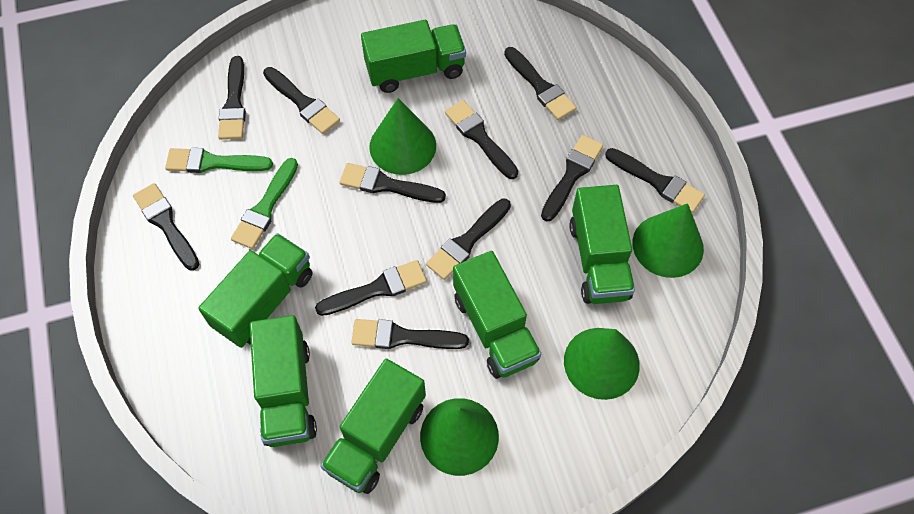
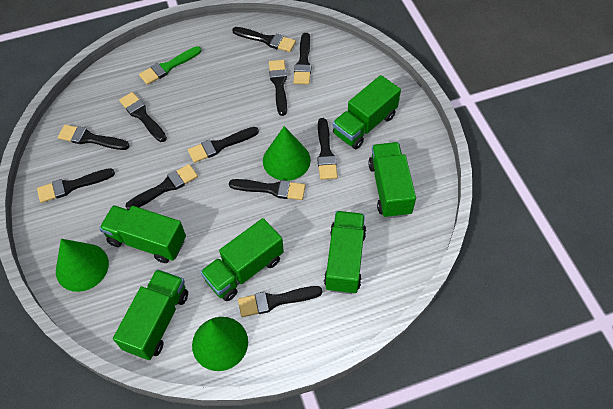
green brush: [165,148,273,173] [231,158,298,249] = 2 -> [139,46,201,85] = 1
green cone: [369,98,436,175] [420,398,499,476] [564,328,640,400] [632,203,704,278] = 4 -> [56,239,109,292] [192,317,248,371] [263,126,311,181] = 3

